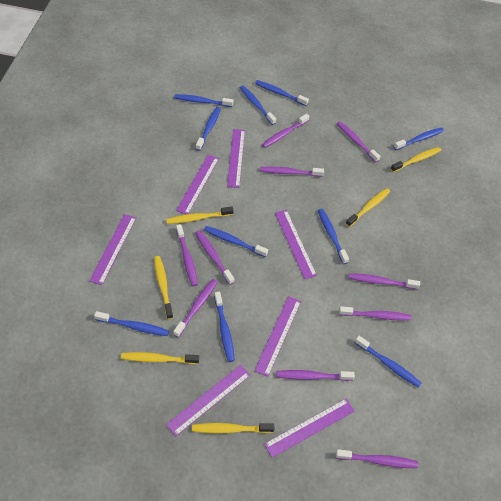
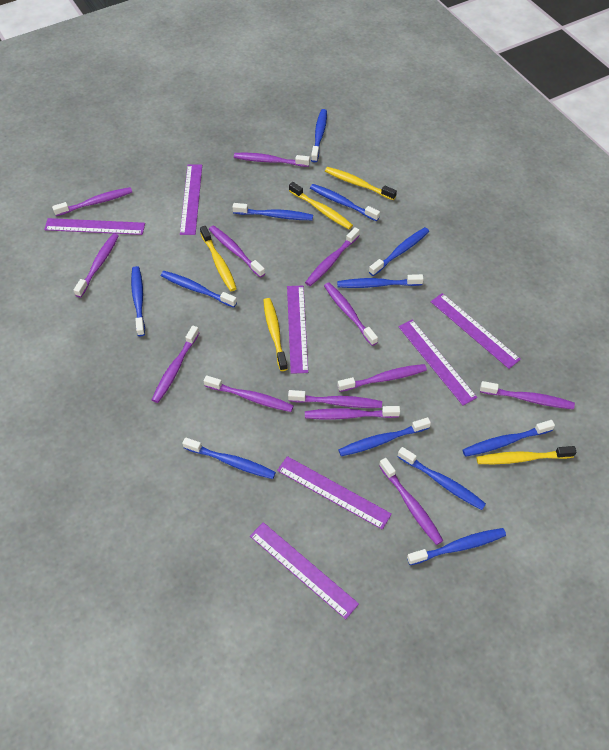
blue toothbrush: [94,311,169,336] [174,94,233,107] [196,107,221,151] [204,226,268,257] [214,292,235,362] [240,86,276,125] [255,80,309,106] [318,209,349,264] [355,336,422,388] [394,127,444,150] = 10 -> [131,266,145,336] [161,271,237,308] [182,437,276,479] [233,203,313,220] [310,184,380,221] [311,109,327,162] [337,274,424,288] [338,417,431,456] [369,227,429,276] [397,447,486,510] [407,528,506,565] [462,420,555,457] = 12
purple toothbrush: [173,279,217,337] [176,224,198,286] [195,230,234,285] [260,166,324,177] [262,114,309,148] [276,370,355,381] [336,449,418,468] [337,121,381,162] [339,306,411,320] [349,273,420,289] = 10 -> [52,187,132,216] [74,233,119,298] [152,326,199,403] [204,375,294,412] [209,225,265,278] [234,153,310,167] [288,390,382,408] [305,227,360,286] [305,406,400,419] [324,282,378,346] [337,364,427,392] [379,458,443,545] [480,381,575,409] = 13
yellow toothbrush: [121,352,199,364] [154,256,173,319] [166,206,234,224] [192,423,274,434] [346,188,390,227] [390,147,441,172] = 6 -> [200,226,237,291] [263,298,288,371] [289,182,353,229] [325,167,397,200] [477,446,576,464] = 5

